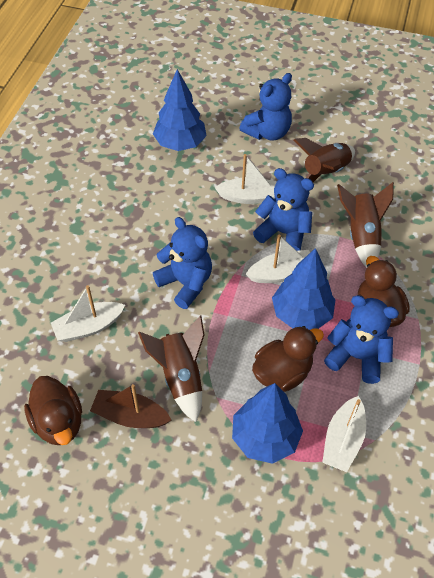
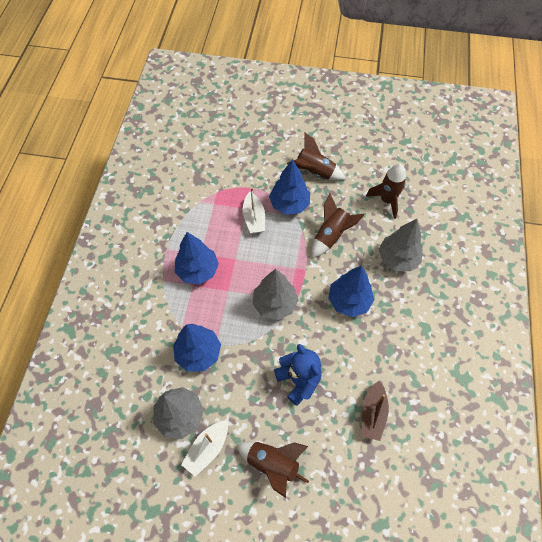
blue teddy bear: [153,217,212,309] [239,73,292,140] [253,168,314,251] [324,295,399,384] = 4 -> [274,344,322,406] = 1
blue tree: [153,69,207,151] [232,383,303,464] [272,248,335,330] = 3 -> [173,324,221,371] [175,232,219,285] [269,159,310,215] [328,266,374,317] = 4
brown duck: [24,376,82,445] [252,326,324,392] [358,256,410,327] = 3 -> none = 0
brown rocket: [138,315,204,422] [293,138,355,182] [337,182,394,268] = 3 -> [237,442,309,498] [287,132,345,181] [312,193,365,258] [366,164,406,219] = 4
grey tree: none = 0 -> [153,387,204,439] [253,269,298,320] [379,219,423,271] = 3
white boat: [51,285,125,342] [215,154,277,204] [246,235,310,283] [322,396,366,472] = 4 -> [181,420,228,477] [243,188,265,234] = 2

